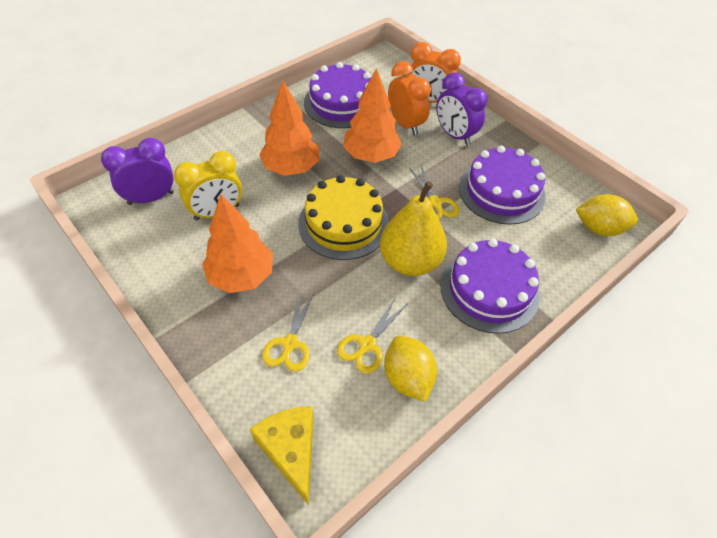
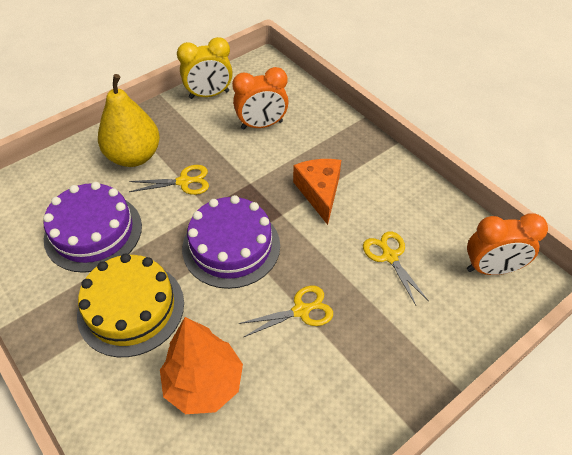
orange cheese: none = 0 -> [293,159,341,225] = 1
orange tree: [202,194,273,293] [259,81,319,176] [343,68,402,163] = 3 -> [160,317,243,414] = 1
purple cake: [304,62,371,128] [441,238,540,334] [459,146,546,225] = 3 -> [43,182,142,273] [182,195,280,289] = 2
purple clock: [101,138,174,205] [436,72,487,146] = 2 -> none = 0
yellow cheese: [250,406,313,505] = 1 -> none = 0
yellow lemon: [384,336,437,402] [575,194,638,236] = 2 -> none = 0

